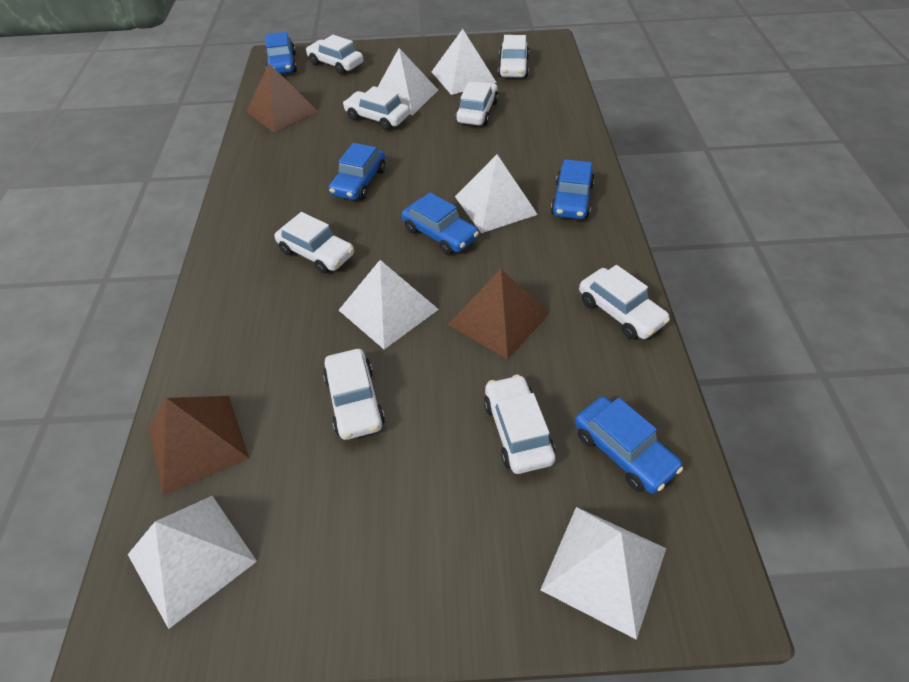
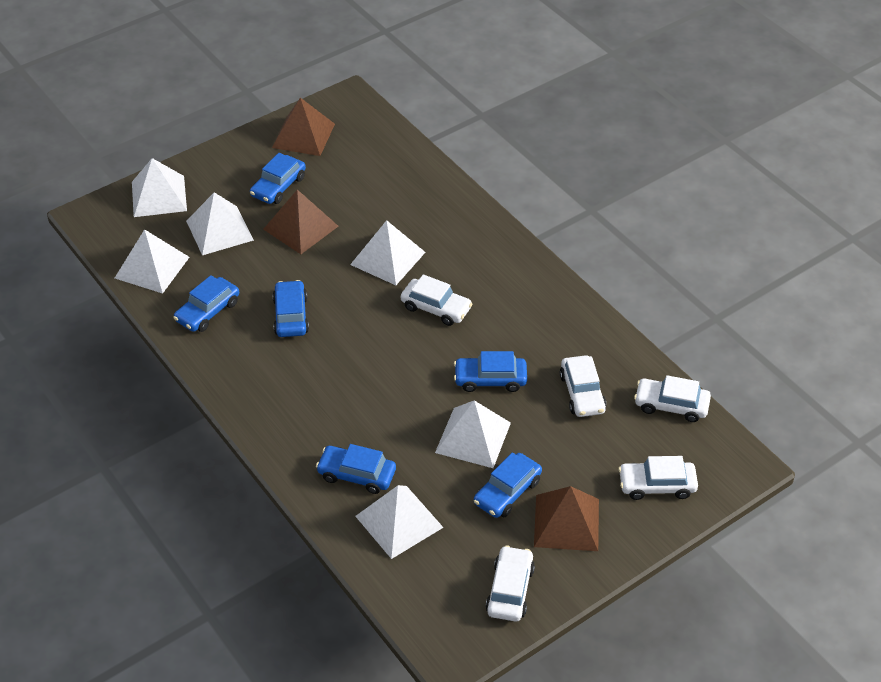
blue car: [265,32,297,74] [329,143,385,200] [401,192,479,255] [551,159,595,219] [575,396,683,494] = 5 -> [173,275,239,332] [250,153,306,204] [273,280,309,337] [316,444,396,494] [454,351,527,392] [474,452,542,518] = 6
white car: [275,212,354,274] [306,35,363,74] [323,349,385,440] [343,86,410,130] [456,81,499,126] [484,374,555,474] [498,35,529,78] [579,265,670,339] = 8 -> [401,274,472,326] [486,545,535,622] [560,355,607,417] [618,456,698,500] [634,375,711,422] = 5

